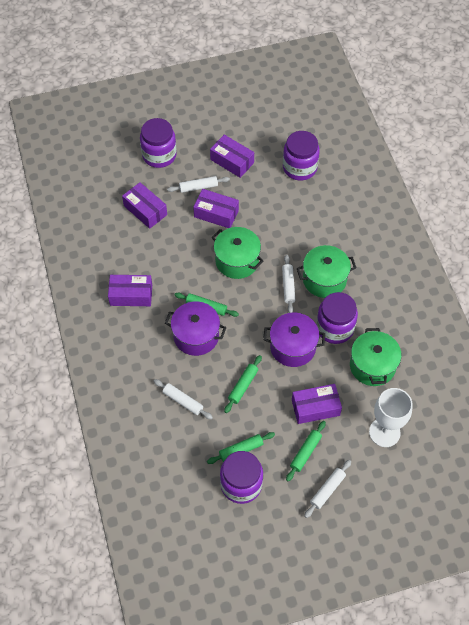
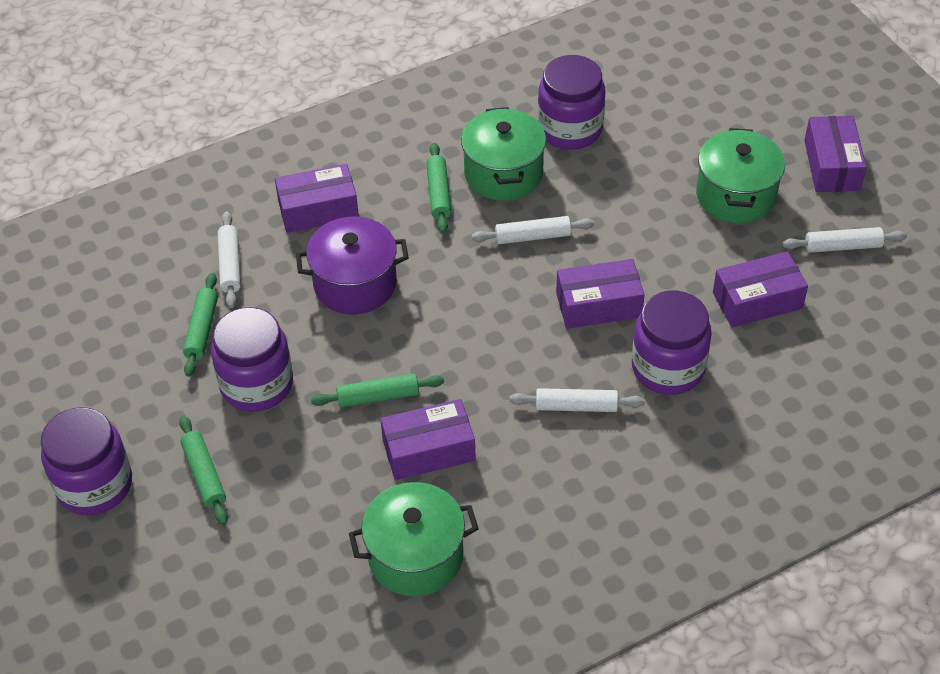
purple pot: [165,302,227,356] [263,313,325,367] = 2 -> [296,216,409,314] = 1
white goblet: [369,388,413,447] = 1 -> none = 0

